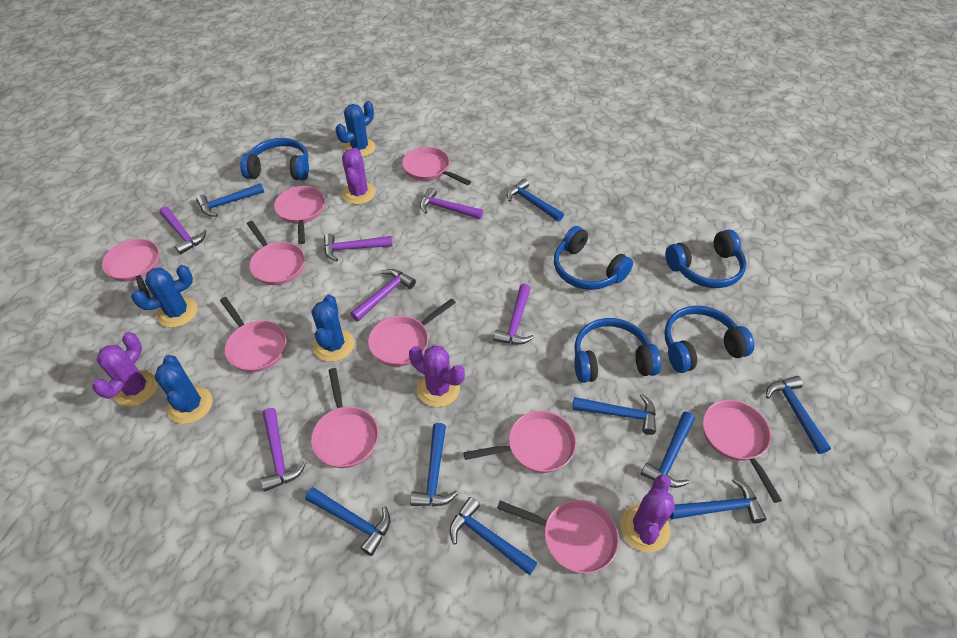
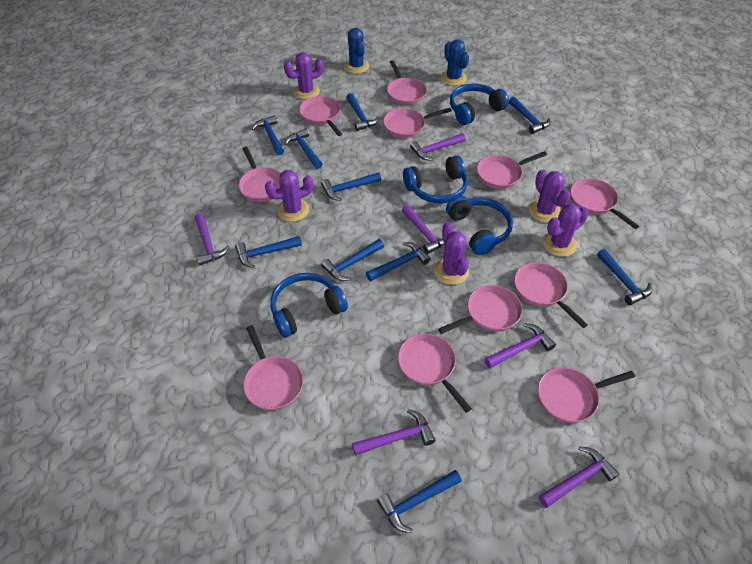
blue cactus: [131,265,198,328] [155,355,213,424] [312,295,354,362] [336,101,375,157] = 4 -> [344,28,370,74] [441,39,469,86] = 2
blue hammer: [196,183,264,217] [305,487,390,556] [410,423,458,507] [450,497,537,575] [507,178,564,222] [572,394,656,435] [641,412,695,488] [670,478,766,523] [766,376,831,454] = 9 -> [235,236,302,268] [252,115,284,155] [284,128,323,169] [321,172,381,201] [321,239,384,281] [346,93,379,131] [366,242,431,281] [377,470,462,533] [509,96,550,134] [597,249,652,305] = 10
blue headphones: [240,138,309,180] [554,226,633,290] [574,318,661,383] [664,305,754,373] [665,229,747,288] = 5 -> [270,273,348,338] [403,155,468,203] [446,196,513,255] [450,83,509,125] = 4
pink pan: [102,239,160,298] [220,297,287,372] [247,221,305,285] [274,186,325,244] [311,368,379,468] [368,298,456,367] [402,147,471,185] [463,411,577,473] [497,500,619,574] [703,400,782,503] = 10 -> [239,147,281,202] [243,325,303,410] [299,96,342,136] [383,108,452,138] [387,60,427,105] [398,333,472,413] [438,285,522,334] [477,151,547,189] [514,262,588,328] [538,367,635,423] [570,178,639,229] = 11
purple cactus: [92,332,158,407] [342,148,376,204] [409,345,465,407] [620,475,675,552] = 4 -> [265,170,313,222] [284,52,323,100] [434,222,469,285] [529,170,571,223] [543,204,589,257] = 5

